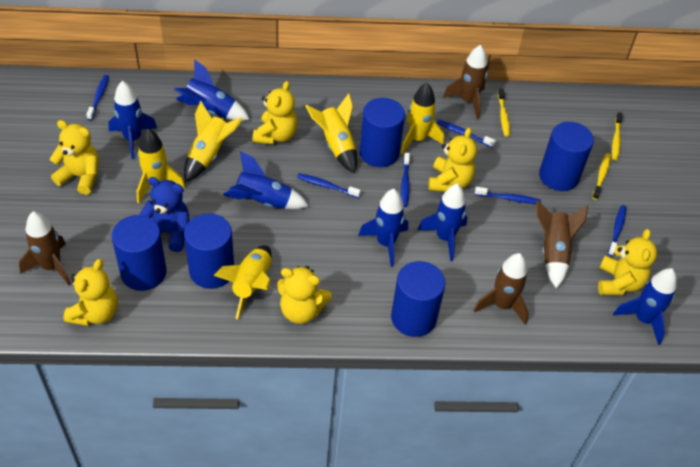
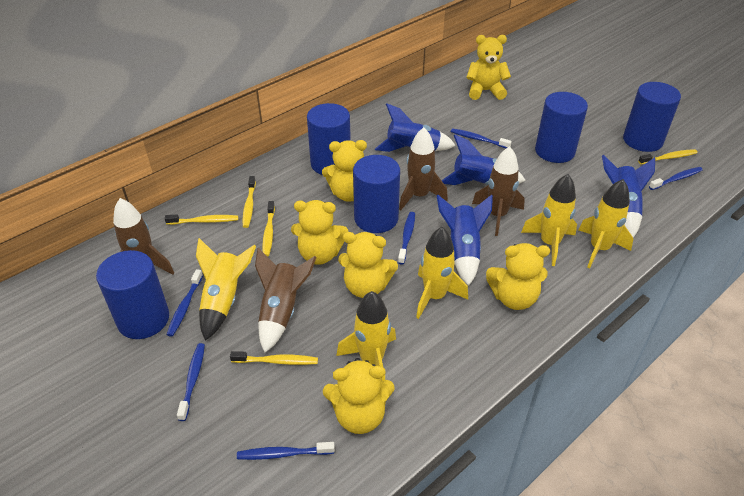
blue rocket: [108,81,157,159] [174,59,250,121] [223,151,308,209] [358,189,408,267] [418,184,467,261] [613,268,677,345] = 6 -> [375,103,456,152] [437,195,493,286] [441,134,526,185] [602,155,655,237] = 4
blue teddy bear: [139,177,189,252] = 1 -> none = 0
yellow toothbrush: [498,88,510,137] [592,153,611,200] [612,112,623,161] = 3 -> [164,214,238,225] [230,351,318,365] [243,176,256,228] [262,201,275,257] [638,149,698,164] = 5

